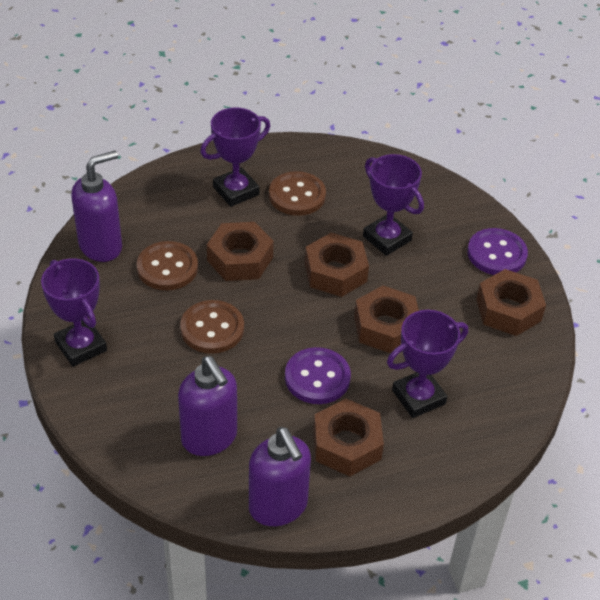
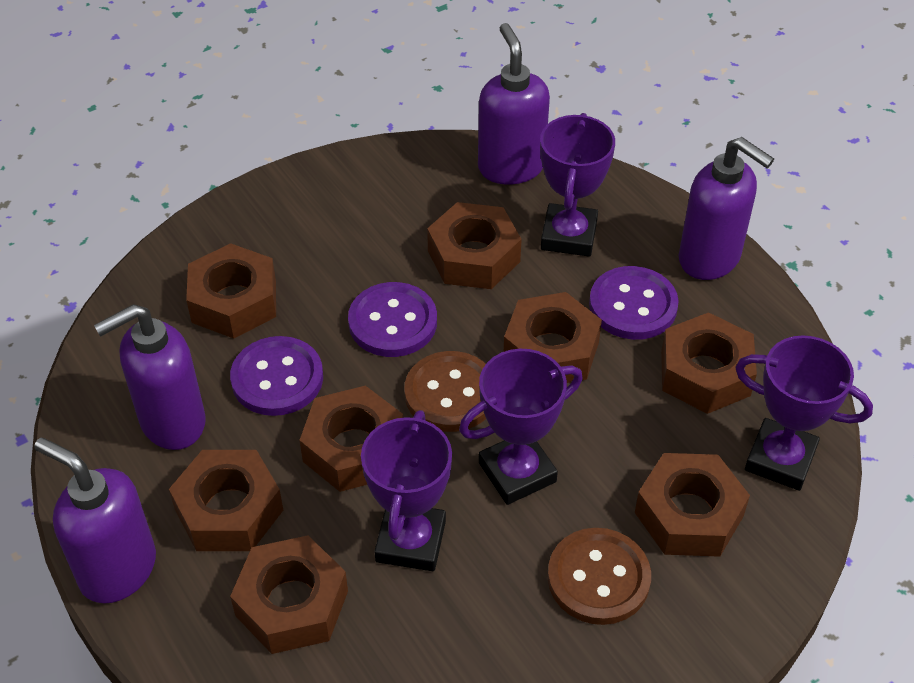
brown button: [137,241,198,290] [180,300,244,354] [269,171,326,216] = 3 -> [404,351,486,432] [548,528,651,625] = 2
brown nut: [207,222,274,281] [305,233,369,297] [313,399,384,476] [354,286,419,353] [476,269,546,336] = 5 -> [169,450,283,551] [186,243,276,339] [230,535,348,654] [300,386,403,492] [427,202,522,289] [504,292,602,383] [635,453,750,557] [661,312,757,414] = 8
purple button: [285,347,351,404] [467,228,528,275] = 2 -> [230,336,323,416] [348,282,437,357] [589,266,679,340] = 3
purple soap dispenser: [71,151,122,262] [178,356,237,456] [249,427,311,526] = 3 -> [34,438,156,604] [94,304,206,450] [478,23,550,185] [679,137,774,280] = 4

